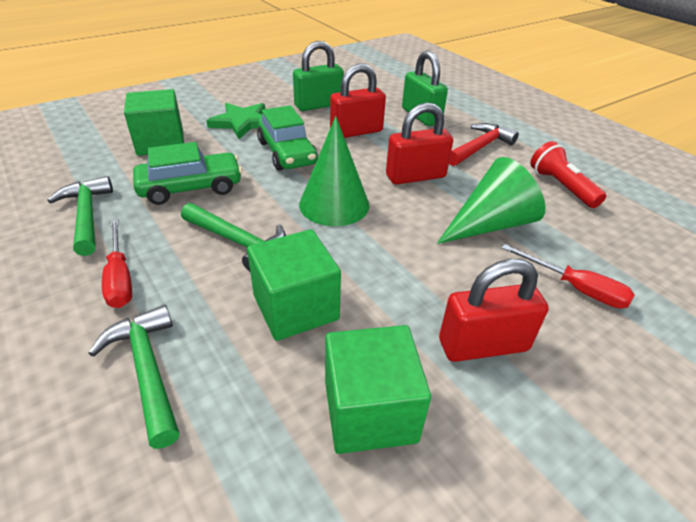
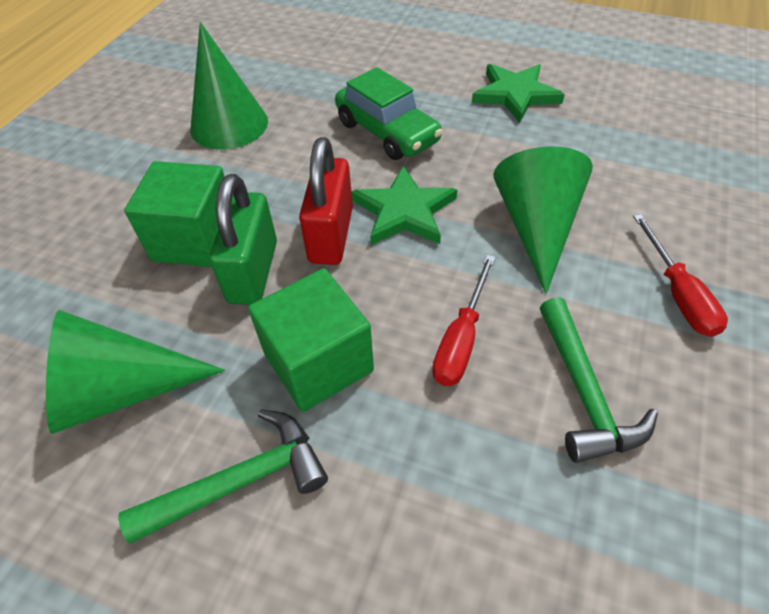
green car: [133,142,242,205] [257,105,318,171] = 2 -> [335,67,443,160] = 1
green cone: [299,116,369,226] [437,157,545,244] = 2 -> [46,310,225,434] [190,22,268,150] [493,146,593,294] = 3
green cube: [124,89,184,156] [247,229,341,341] [325,325,431,454] = 3 -> [124,161,225,267] [248,268,374,412] = 2
green hammer: [47,176,113,256] [89,305,180,449] [181,203,286,271] = 3 -> [118,409,328,544] [540,297,658,463] = 2
green padlock: [293,41,344,111] [402,50,448,126] = 2 -> [210,174,277,305] = 1
green star: [206,103,265,139] = 1 -> [351,165,458,245] [472,64,565,123] = 2
red flashlight: [530,141,606,208] = 1 -> none = 0
red hammer: [449,123,519,166] = 1 -> none = 0
red padlock: [330,63,386,138] [386,102,453,185] [439,259,549,362] = 3 -> [299,137,353,265] = 1

